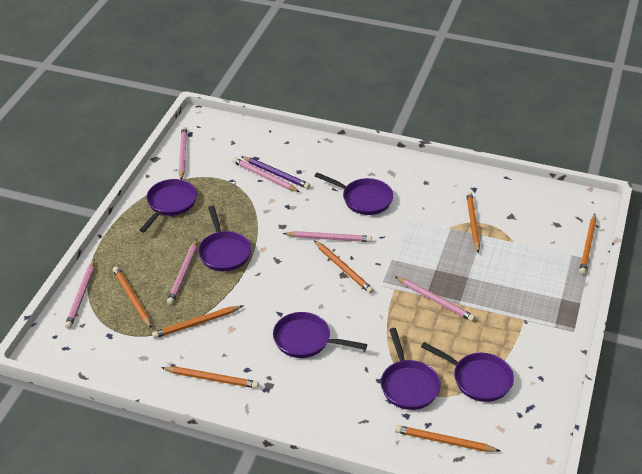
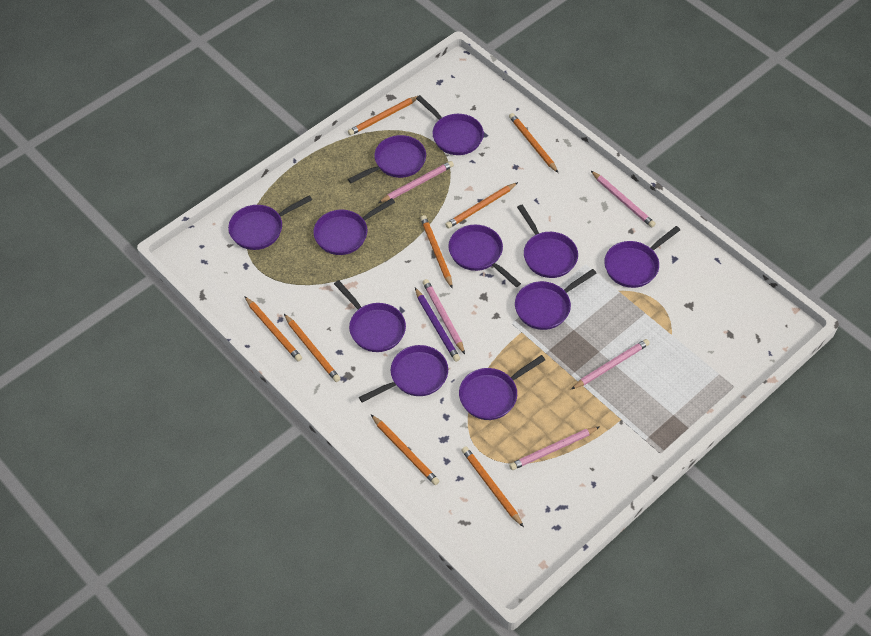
orange pencil: [113,266,152,329] [152,306,243,338] [161,366,259,388] [314,240,374,294] [395,425,500,452] [466,191,480,253] [579,214,596,275] = 7 -> [244,296,302,362] [284,314,341,382] [348,96,418,136] [371,415,439,485] [420,215,453,289] [445,182,518,228] [462,446,524,527] [509,113,558,173] = 8
pink pencil: [65,259,95,329] [167,239,198,305] [179,127,187,180] [232,157,300,192] [283,231,372,242] [396,277,475,321] = 6 -> [378,161,454,203] [423,279,465,354] [509,426,600,470] [571,339,650,389] [591,171,656,228] = 5
purple pan: [140,179,197,232] [198,206,251,271] [273,312,367,358] [315,172,393,215] [381,328,441,410] [421,342,514,402] = 6 -> [228,195,312,250] [313,198,395,255] [334,280,406,352] [348,135,426,183] [359,345,448,403] [416,95,484,155] [448,225,521,287] [459,355,545,420] [515,269,597,330] [517,205,578,278] [604,226,680,288] = 11

